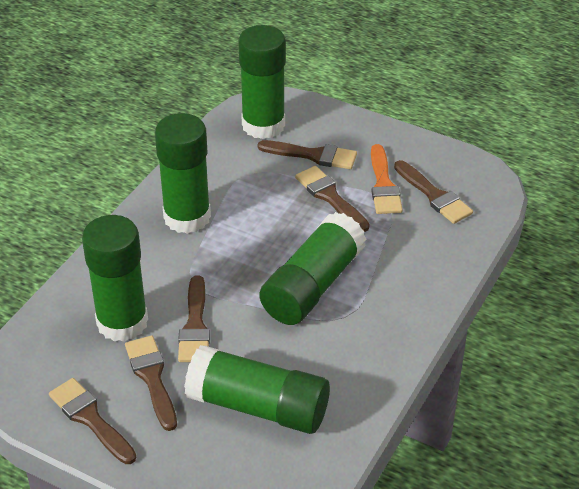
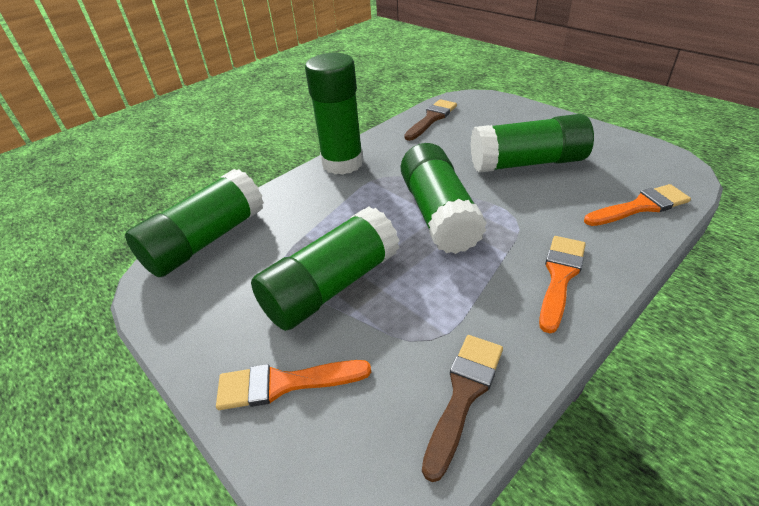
brown brush: [49,378,136,464] [125,336,177,431] [178,275,210,362] [258,140,357,169] [295,166,370,232] [394,160,473,224] = 6 -> [404,99,457,141] [422,335,503,482] = 2
orange brush: [371,144,403,214] = 1 -> [216,360,371,410] [539,236,586,333] [584,184,691,226] = 3

